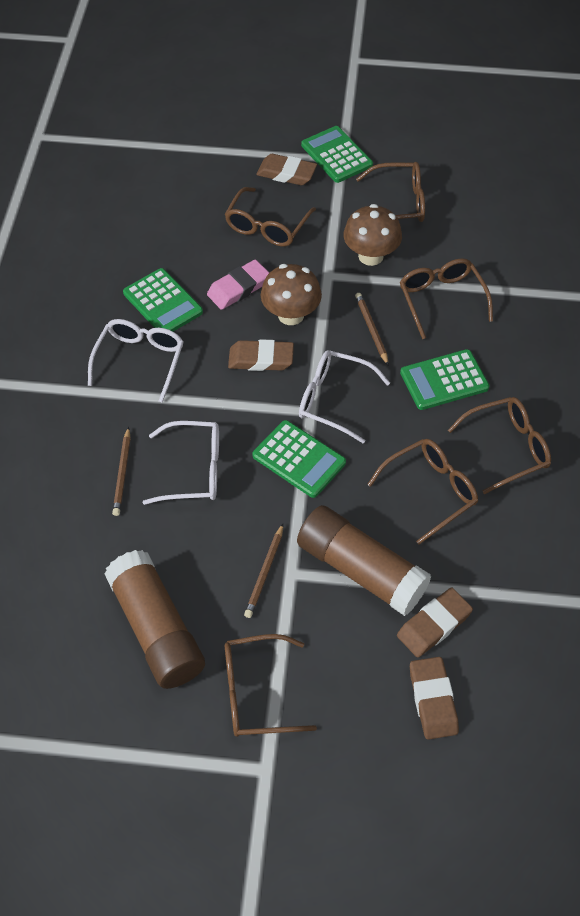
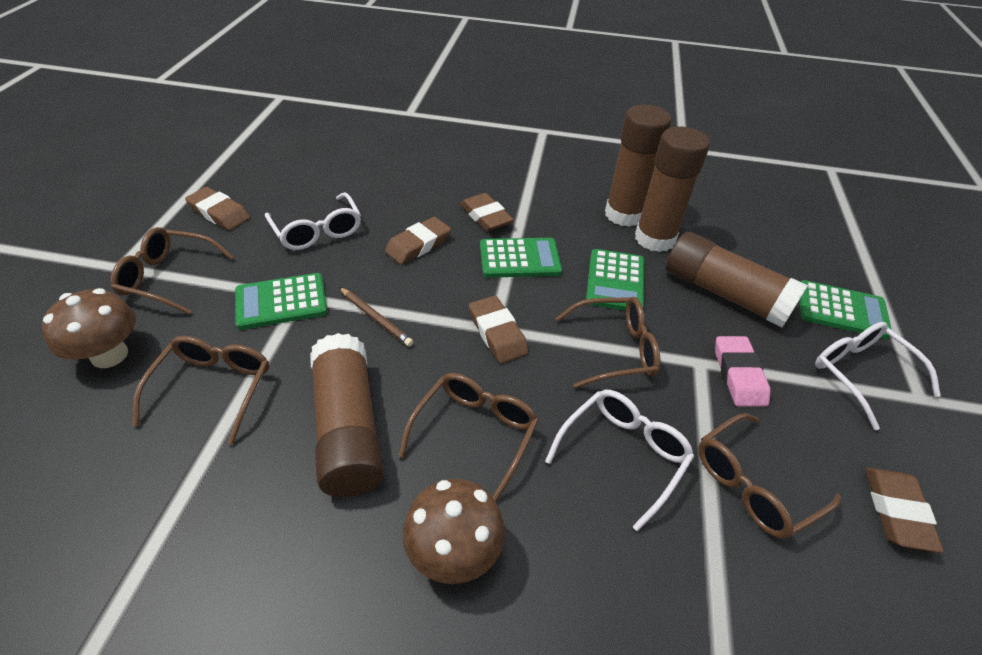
brown eraser: [228,339,294,371] [256,154,317,185] [397,588,473,658] [410,657,459,740] = 4 -> [185,187,250,230] [385,217,451,265] [460,193,514,231] [469,296,529,363] [866,467,944,553] = 5
brown glasses: [225,187,316,246] [225,634,317,737] [356,162,425,222] [367,439,478,544] [400,258,493,339] [448,397,551,494] = 6 -> [110,227,234,314] [133,336,269,444] [398,373,539,502] [555,297,660,388] [698,413,841,539] = 5
brown glue stick: [104,550,205,689] [297,505,431,616] = 2 -> [310,333,384,497] [605,105,672,227] [635,126,710,252] [666,232,808,327] = 4
brown pencil: [112,427,131,516] [244,524,283,618] [355,293,388,365] = 3 -> [339,287,413,347] = 1

